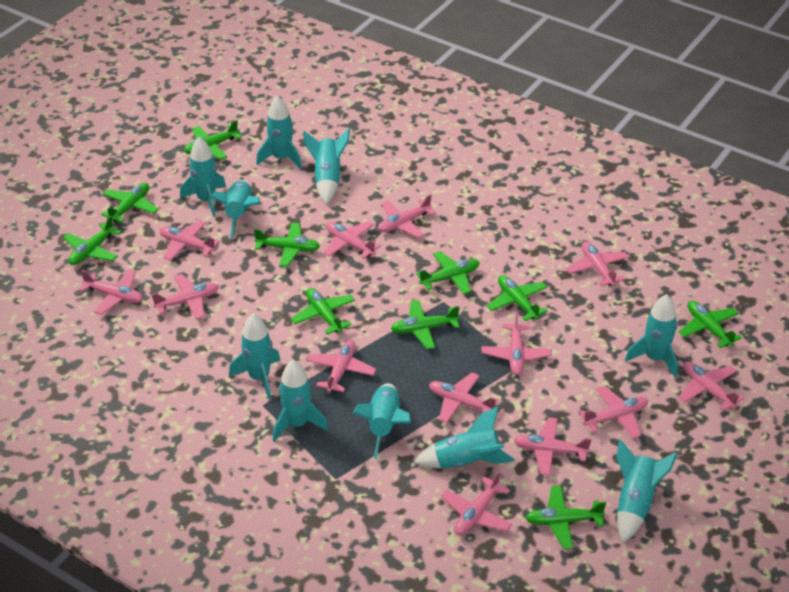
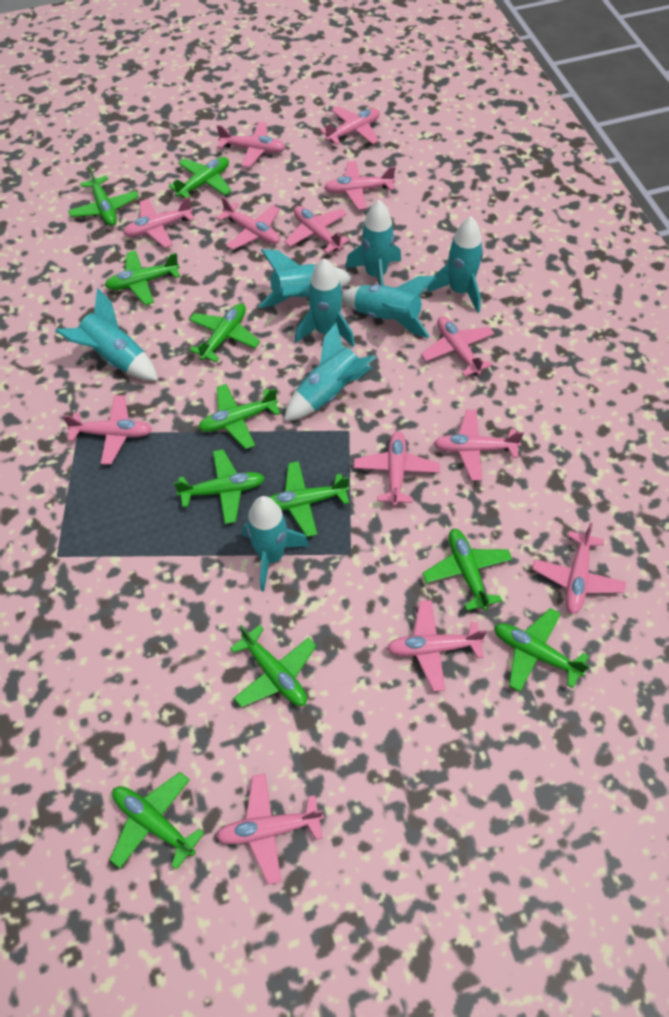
green plane: [63,215,121,265] [101,183,159,223] [184,120,242,160] [254,222,320,267] [291,288,355,334] [391,300,460,349] [416,251,480,294] [487,275,548,321] [525,486,606,549] [679,301,742,348] = 10 -> [68,166,139,226] [105,250,180,305] [110,772,204,870] [169,157,231,198] [174,449,265,524] [189,304,260,363] [198,384,280,449] [230,625,316,708] [270,461,349,537] [422,529,512,611] [494,608,590,692] = 11
turquoise rocket: [180,137,226,217] [209,180,259,239] [229,313,281,399] [256,96,302,169] [273,360,329,442] [303,128,350,204] [353,383,411,459] [413,407,515,468] [616,439,678,543] [625,294,678,378] = 10 -> [55,288,158,381] [242,496,309,592] [258,249,353,308] [284,323,376,421] [295,258,355,347] [342,276,436,338] [345,200,401,286] [427,216,483,313] = 8

